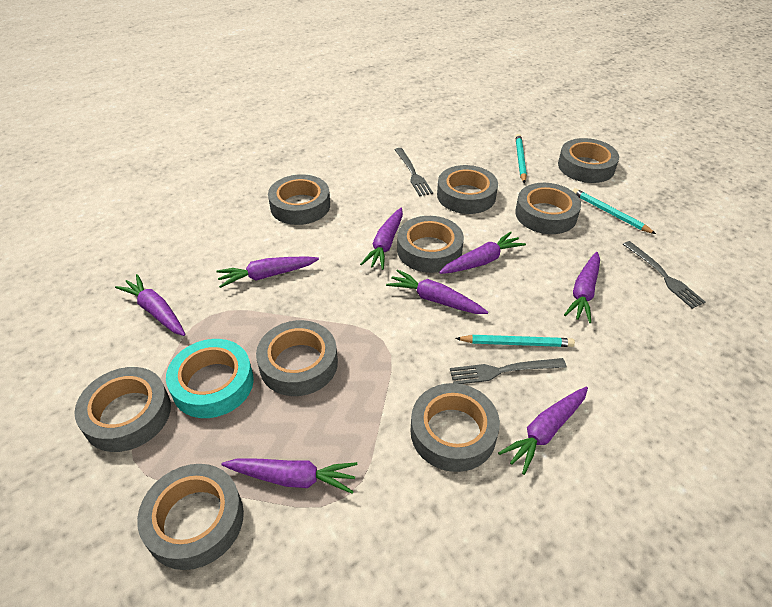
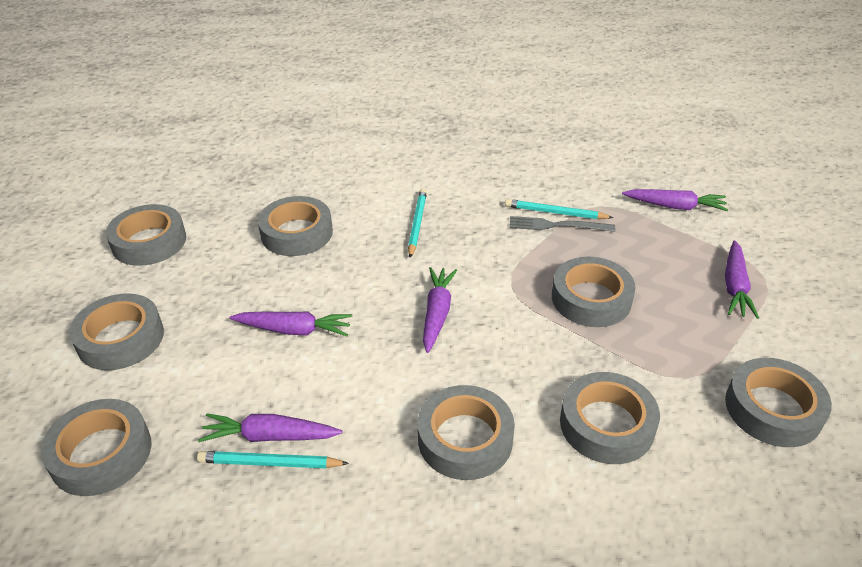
grey fork: [395,148,433,196] [450,358,566,384] [623,241,705,309] = 3 -> [509,216,615,232] = 1
grey tape: [74,367,171,452] [137,464,244,570] [256,320,338,396] [268,174,330,225] [397,216,464,273] [411,383,500,472] [437,165,498,214] [515,183,581,234] [558,138,619,183] = 9 -> [41,399,151,496] [69,293,164,370] [106,204,186,266] [258,196,333,256] [417,385,515,480] [552,257,636,327] [560,372,660,464] [725,358,832,447] = 8
purple carrot: [115,274,185,336] [216,256,319,288] [222,458,357,494] [360,208,403,270] [386,269,488,314] [439,231,526,274] [498,387,588,475] [564,252,600,323] = 8 -> [198,414,342,442] [230,312,352,336] [423,267,457,353] [622,189,729,211] [725,240,759,319] = 5
turquoise tape: [166,339,254,418] = 1 -> none = 0

